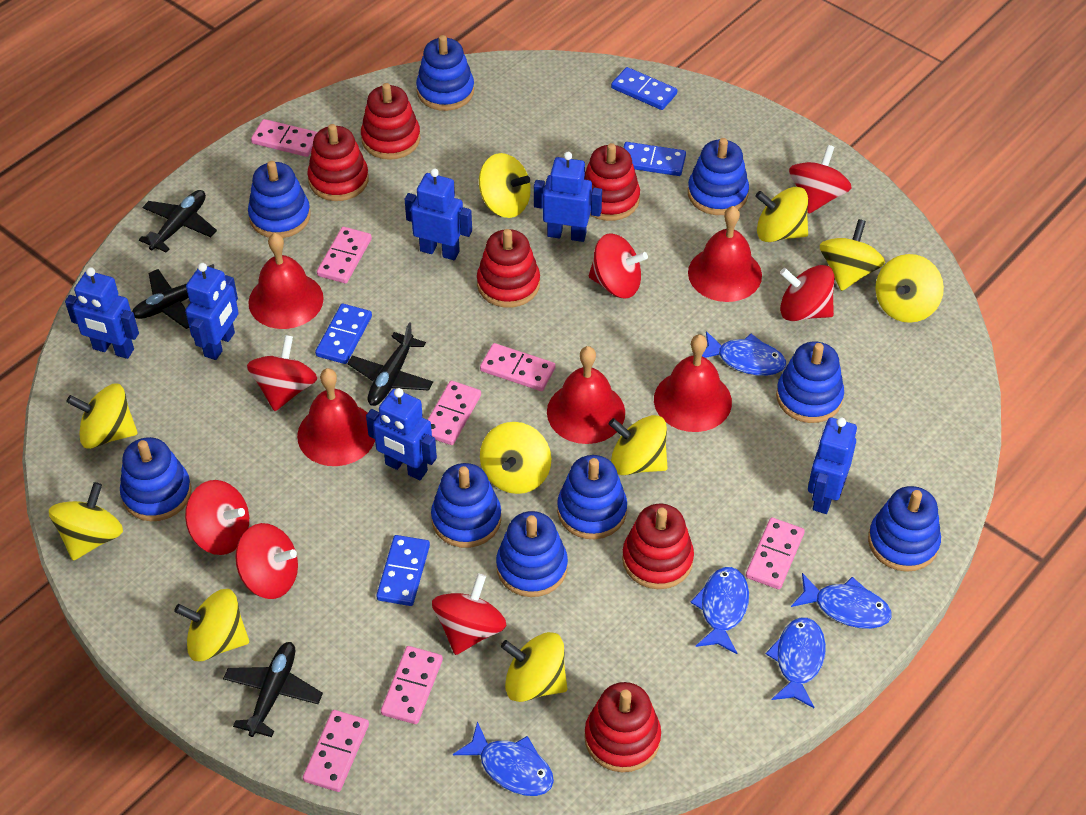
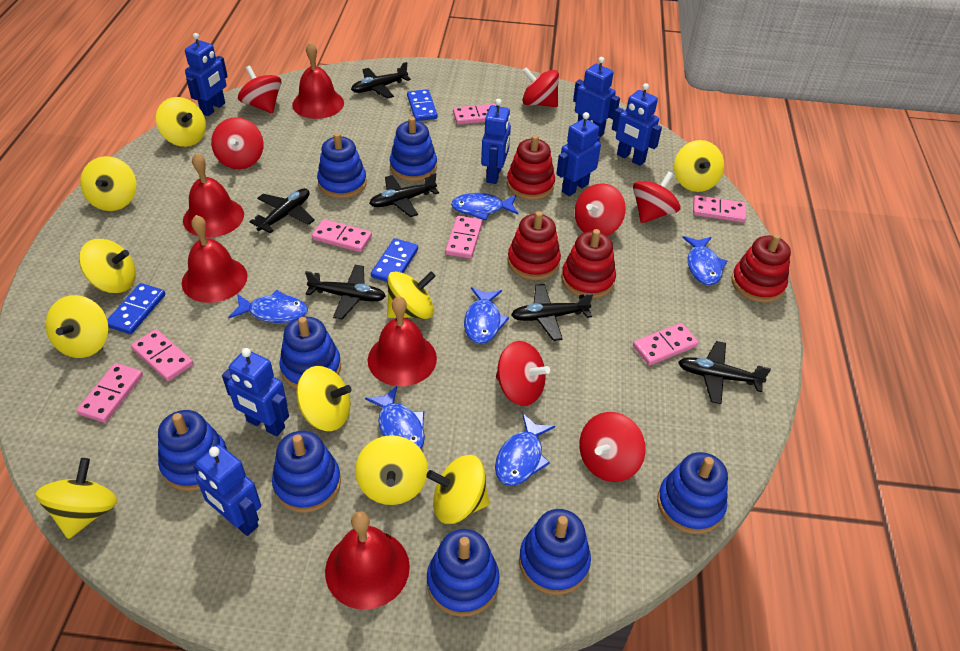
black plane: [132,264,214,329] [139,190,217,253] [223,642,323,737] [347,322,433,406] = 4 -> [249,188,315,233] [305,265,386,319] [351,62,411,99] [369,173,439,217] [511,284,593,341] [678,341,771,404] = 6
blue domino: [315,304,372,364] [376,535,430,606] [611,67,677,110] [623,142,686,176] = 4 -> [107,283,166,334] [371,238,418,282] [407,89,438,121] = 3
blue fish: [453,721,554,796] [690,567,749,654] [702,331,786,376] [766,617,826,708] [791,573,892,629] = 5 -> [229,290,308,323] [365,386,425,449] [451,193,519,221] [464,287,509,344] [495,414,555,486] [682,236,727,285] = 6
blue robot: [65,267,139,359] [185,263,239,360] [366,388,437,480] [405,168,472,260] [534,152,602,242] [808,417,857,514] = 6 -> [185,33,228,116] [193,444,261,536] [222,348,289,437] [481,99,511,184] [556,112,601,196] [573,57,620,137] [612,83,662,166] = 7
blue stacking toy: [120,437,192,521] [248,161,310,238] [416,35,474,111] [431,463,501,548] [496,511,568,597] [557,455,627,539] [688,138,749,215] [776,342,844,423] [868,486,941,572] = 9 -> [158,410,227,491] [272,431,341,513] [279,317,341,389] [317,133,367,198] [390,117,437,181] [427,529,500,617] [519,509,591,595] [657,452,728,534] = 8
red stacking toy: [307,124,369,201] [361,83,420,160] [477,229,540,308] [584,143,640,221] [584,682,661,772] [622,504,694,589] = 6 -> [507,135,555,200] [508,211,561,280] [561,229,616,299] [731,234,791,303] = 4

